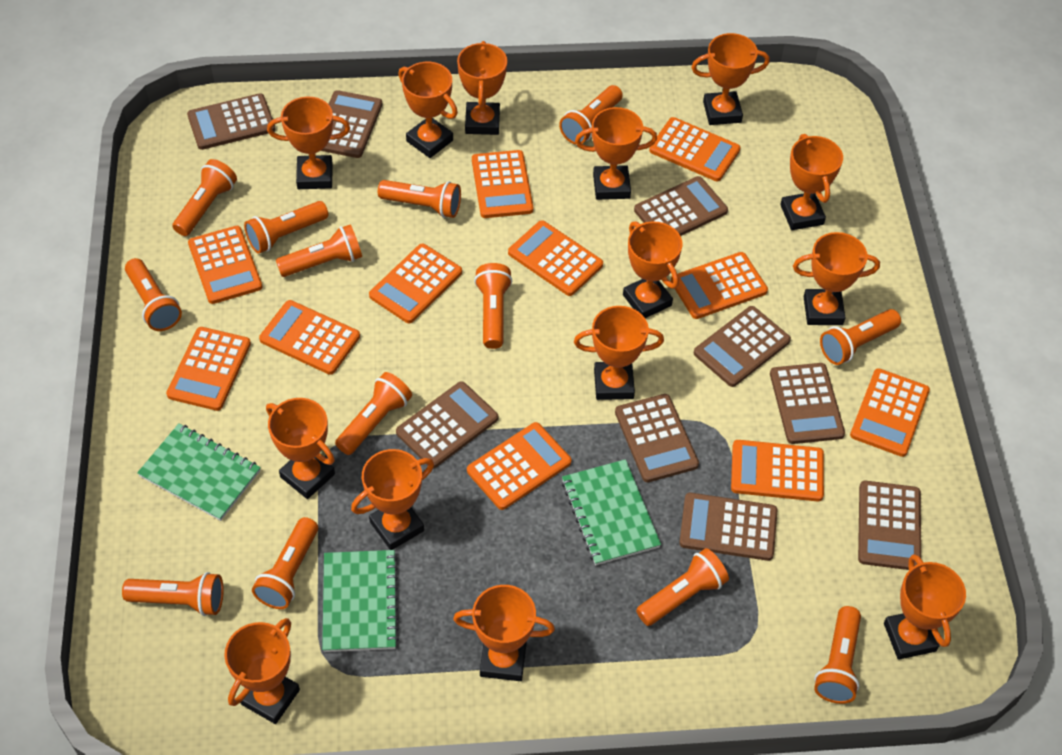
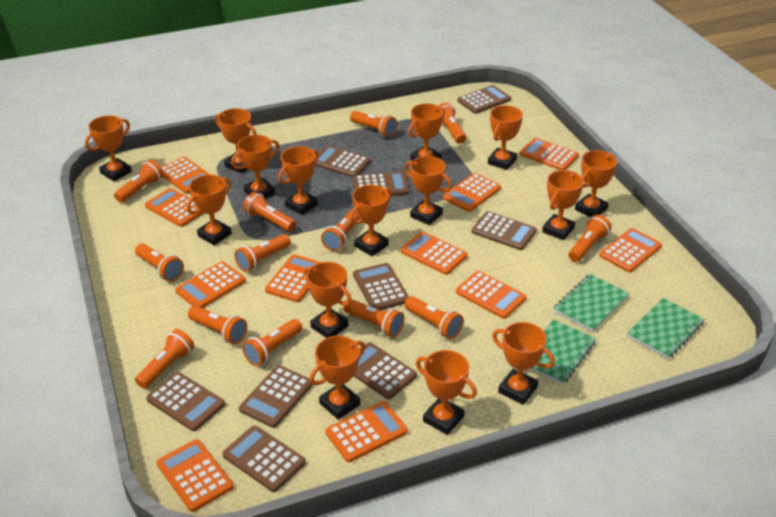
orange trophy: [224,618,300,724] [266,398,335,499] [267,96,350,189] [351,449,434,550] [398,62,458,158] [453,585,555,681] [457,41,507,135] [574,306,664,400] [575,107,657,200] [623,221,682,318] [691,33,770,125] [780,134,843,230] [793,232,880,325] [884,554,966,660] = 14 -> [85,116,132,181] [187,175,232,245] [215,108,257,173] [231,135,280,198] [278,146,319,215] [304,262,352,338] [310,336,365,420] [350,185,391,256] [404,156,452,225] [408,104,445,161] [416,350,477,435] [488,105,523,170] [492,322,555,405] [542,170,584,240] [575,150,617,218] = 15

